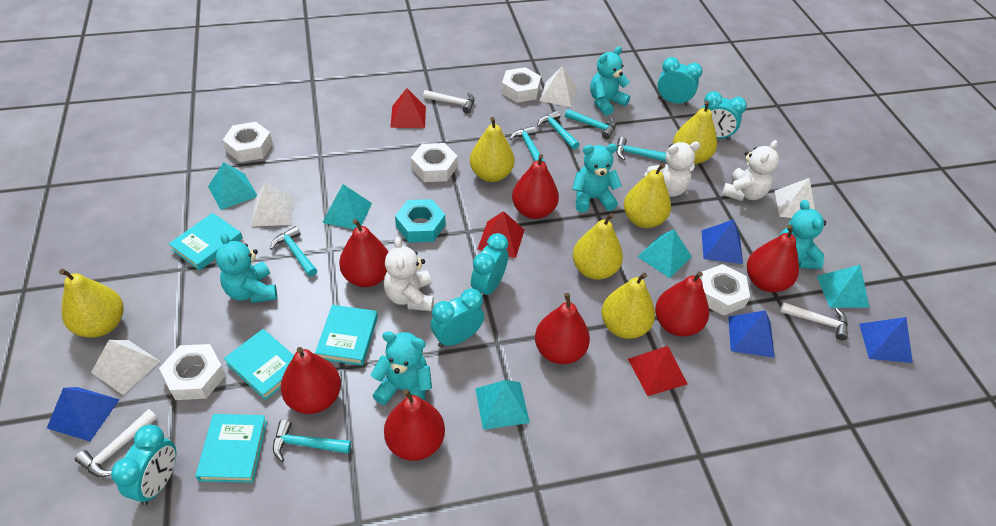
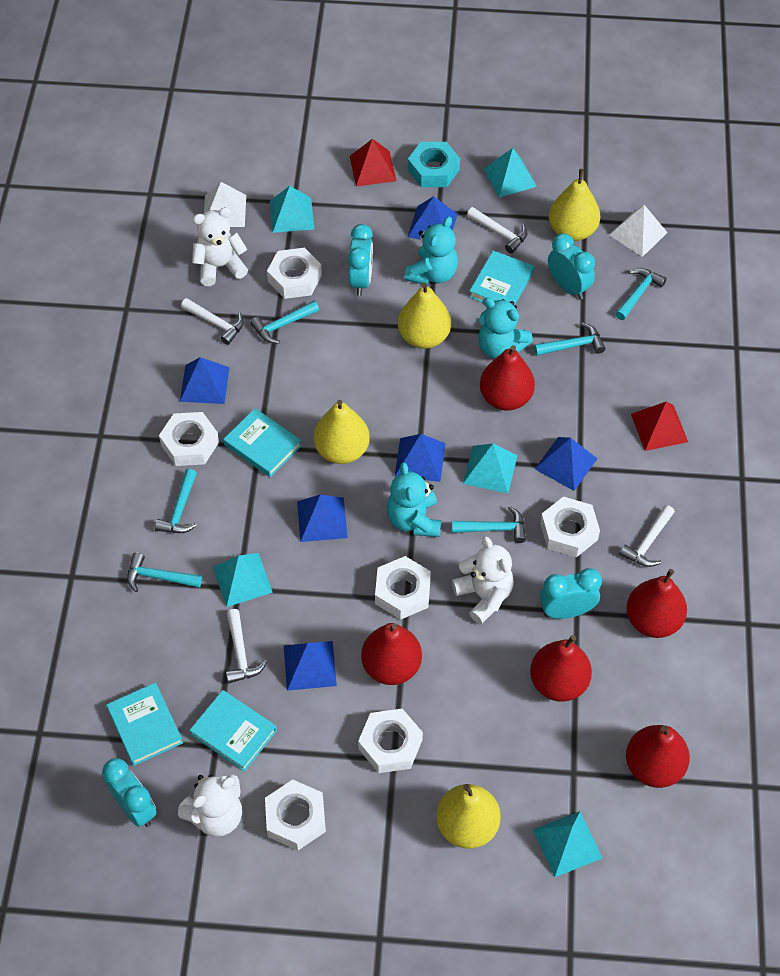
blue pyramid: [47,387,120,441] [701,219,743,264] [728,310,775,358] [859,317,913,363] = 4 -> [180,357,230,404] [284,641,337,691] [297,494,348,542] [394,434,445,482] [407,196,458,240] [535,437,598,491] = 6
red pear: [281,347,341,414] [339,219,388,287] [384,389,445,461] [512,154,559,219] [535,293,590,364] [655,272,709,337] [747,225,799,292] = 7 -> [361,623,422,685] [480,345,535,411] [530,635,592,702] [626,569,687,638] [626,725,690,788] = 5
red pyramid: [390,88,426,128] [477,211,524,258] [628,346,688,396] = 3 -> [350,139,396,186] [631,401,688,451] = 2
turquoise clock: [111,425,176,505] [431,288,484,347] [471,233,508,297] [657,57,703,106] [701,91,747,140] = 5 -> [102,758,157,827] [348,224,373,296] [540,568,602,619] [548,233,595,300] = 4
turquoise teddy bear: [216,233,277,303] [371,331,432,405] [572,144,622,213] [590,47,630,116] [778,200,827,269] = 5 -> [387,462,441,537] [404,217,458,285] [478,298,533,359] = 3
white hammer: [75,409,157,477] [423,90,474,114] [780,302,848,340] = 3 -> [181,298,244,345] [226,609,267,683] [467,207,528,254] [619,505,675,567] = 4
white nut: [159,344,226,400] [223,122,273,162] [411,143,457,182] [501,67,541,103] [699,264,750,316] = 5 -> [159,412,219,466] [265,779,326,850] [267,248,322,299] [358,709,423,773] [375,556,431,620] [540,497,600,557] = 6
white pyramid: [91,340,161,395] [251,182,294,227] [540,66,577,107] [775,178,815,218] = 4 -> [204,182,246,227] [609,205,668,257] = 2
yellow pear: [59,269,124,338] [470,117,514,182] [573,213,623,280] [602,273,655,339] [624,163,671,228] [673,101,717,164] = 6 -> [314,400,370,464] [398,283,451,349] [436,784,501,848] [549,169,601,241] = 4

